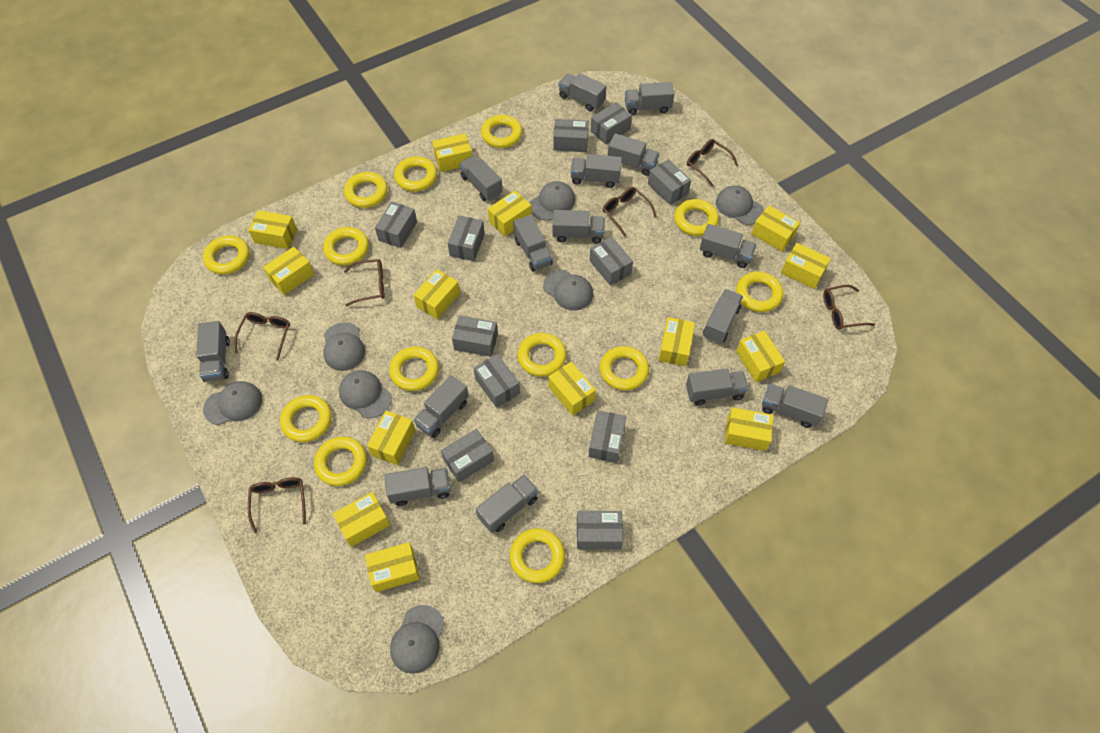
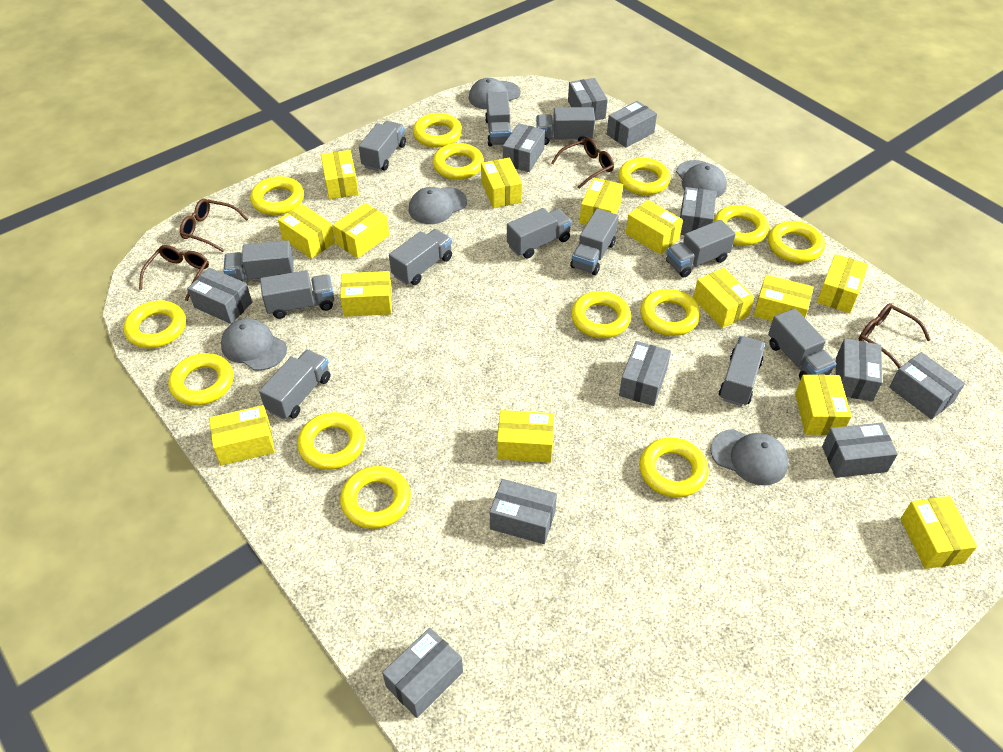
brown glasses: [234,312,290,361] [248,477,306,533] [344,259,385,306] [602,187,657,237] [687,139,738,187] [823,285,875,330] = 6 -> [139,245,209,301] [180,199,248,252] [551,138,614,189] [859,303,931,368] = 4
grey cap: [203,381,262,425] [323,322,365,371] [339,370,392,418] [390,605,445,674] [530,181,575,221] [543,270,593,311] [716,185,764,225] = 7 -> [221,318,287,371] [409,187,467,224] [469,78,521,110] [676,160,727,198] [710,429,789,485] = 5
grey truck: [196,321,230,382] [384,467,450,506] [413,375,469,438] [459,155,503,201] [476,474,538,533] [513,215,553,272] [553,210,605,244] [558,73,606,111] [570,154,622,188] [608,133,660,176] [625,82,674,115] [686,369,749,405] [700,224,757,268] [703,289,743,344] [762,384,828,428] = 15 -> [223,241,294,281] [259,350,331,420] [260,270,334,319] [359,121,406,171] [389,229,452,285] [485,91,511,146] [507,208,572,258] [536,107,595,145] [570,209,618,275] [666,220,736,277] [719,336,765,406] [768,308,837,380] = 12

